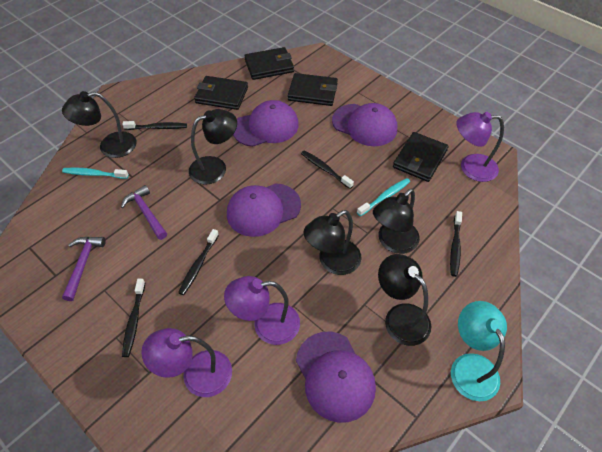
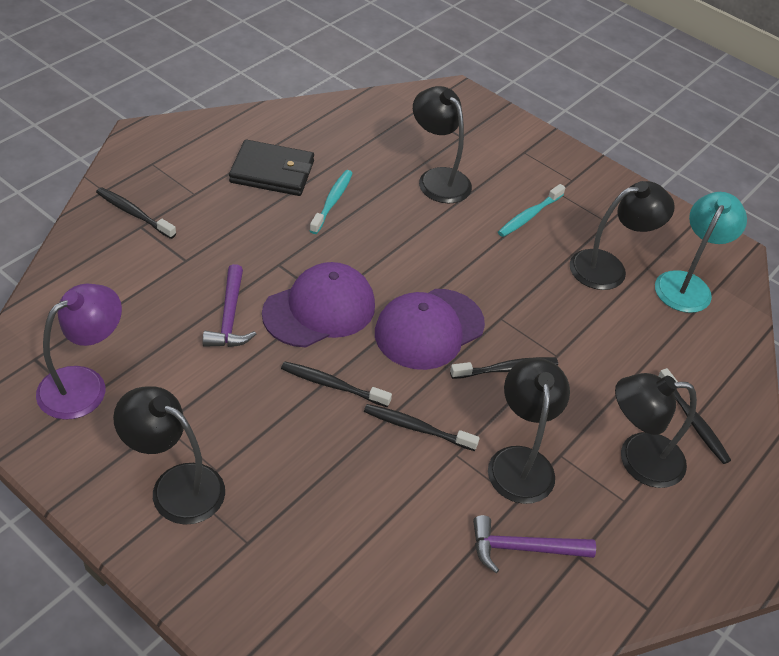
black wallet: [194,76,248,110] [244,47,294,80] [288,73,338,106] [393,132,448,182] = 4 -> [229,140,314,196] = 1
purple cap: [227,183,301,237] [233,100,299,147] [296,332,376,423] [332,103,397,146] = 4 -> [262,262,375,347] [375,289,485,370] = 2
purple lamp: [141,328,232,397] [224,276,300,345] [456,112,504,182] = 3 -> [36,284,122,420] = 1

